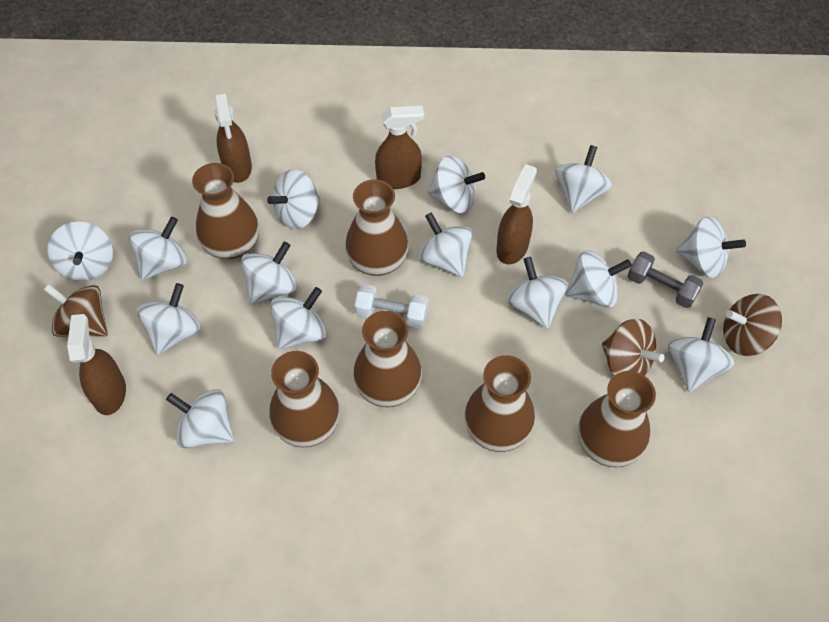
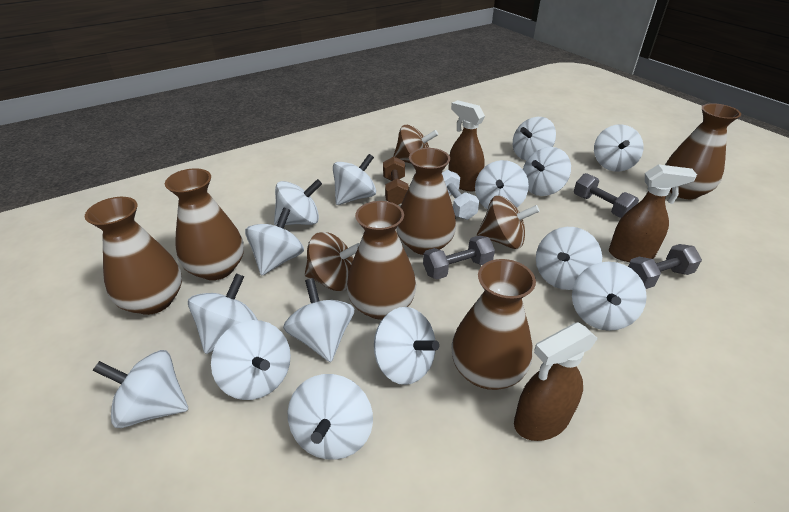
brown dumbbell: none = 0 -> [383,156,409,205] = 1
brown spray bottle: [67,314,126,415] [214,94,252,183] [375,106,424,189] [496,164,537,264] = 4 -> [448,100,485,191] [514,322,598,441] [609,164,697,262] = 3
grey dumbbell: [628,251,703,308] = 1 -> [423,235,495,279] [574,173,639,218] [628,244,702,289] = 3
white spinning top: [47,222,113,281] [129,217,187,281] [137,283,201,355] [166,389,234,448] [241,241,297,305] [267,169,320,230] [270,287,327,350] [418,212,473,277] [427,156,485,213] [506,257,568,329] [555,145,612,213] [565,250,632,307] [668,317,734,392] [676,216,746,278] = 14 -> [93,350,188,428] [188,273,258,354] [211,320,291,400] [245,208,304,276] [274,179,322,226] [283,278,354,362] [288,374,373,460] [333,154,376,205] [374,307,439,385] [475,160,529,209] [513,117,556,160] [523,147,571,196] [536,227,602,290] [572,262,647,331] [594,124,644,172] = 15

